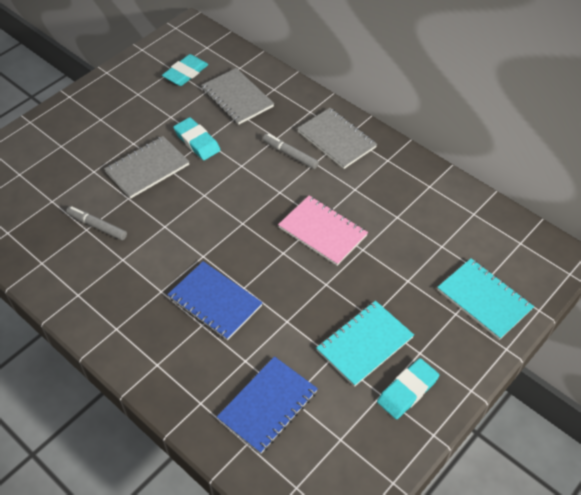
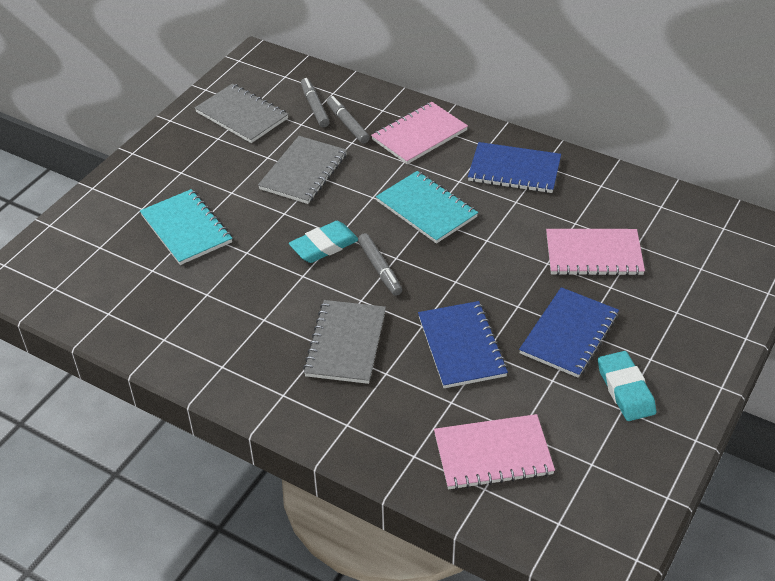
blue notebook: [167,261,263,340] [217,356,318,454] = 2 -> [418,301,508,388] [468,142,561,193] [519,287,619,378] = 3
grey marker: [66,206,127,240] [263,134,319,169] = 2 -> [301,78,330,127] [327,96,370,144] [358,233,402,296] = 3
pink notebook: [278,196,368,266] = 1 -> [371,102,468,164] [434,414,555,490] [546,229,645,276] = 3
turquoise eraser: [162,54,208,86] [173,117,220,160] [377,358,439,419] = 3 -> [289,221,358,263] [598,351,656,421] = 2

